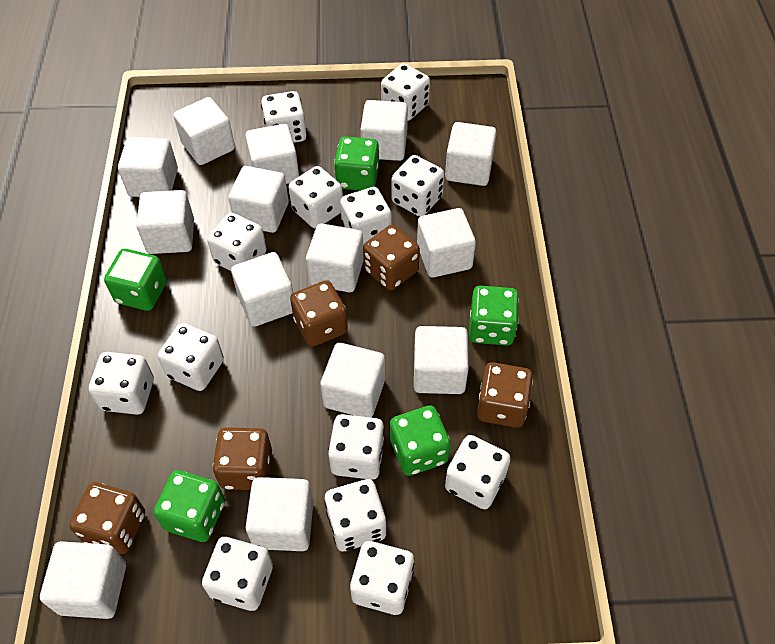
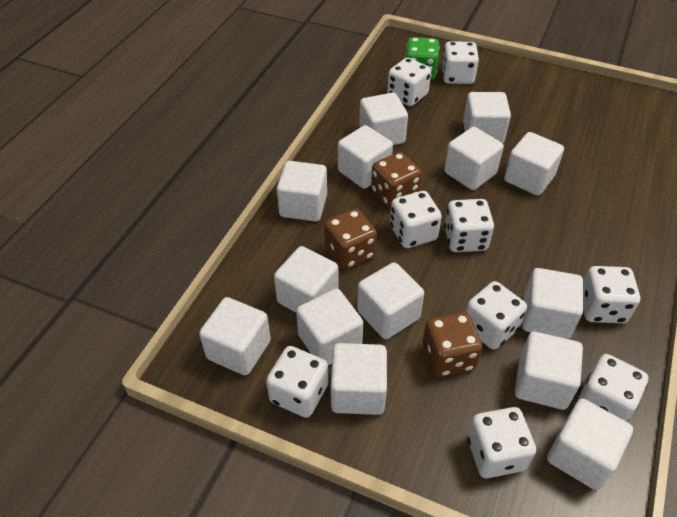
brown dice: [69,482,145,554] [213,427,272,490] [290,280,348,347] [363,225,420,290] [477,362,533,428] = 5 -> [324,209,377,269] [371,152,421,208] [423,312,482,377] = 3
green dice: [104,249,167,311] [154,470,225,542] [334,136,379,191] [390,405,451,476] [469,286,519,346] = 5 -> [405,37,440,80] = 1
white dice: [89,352,154,415] [158,323,224,391] [202,537,273,611] [207,213,267,271] [261,91,307,143] [288,166,343,229] [324,479,387,551] [328,414,385,480] [340,187,392,246] [350,541,414,615] [381,63,430,121] [392,155,444,217] [445,435,511,509] = 13 -> [266,346,328,418] [387,57,431,106] [390,191,442,248] [442,41,479,84] [444,199,494,252] [466,281,527,350] [467,407,536,478] [577,354,649,422] [583,266,640,324] = 9

